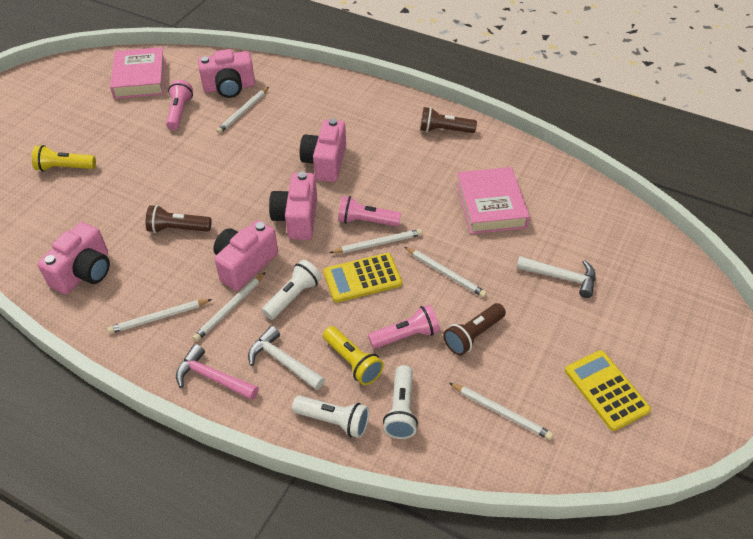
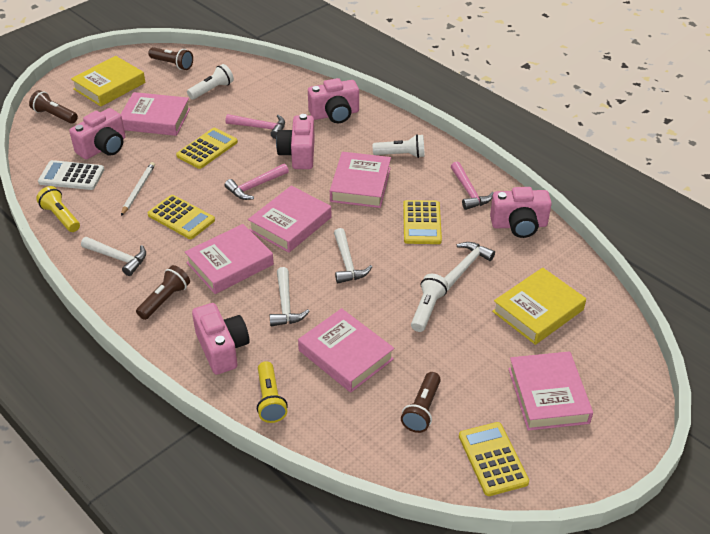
brown flashlight: [146,205,212,233] [420,107,477,133] [443,303,506,355] = 3 -> [29,90,78,123] [136,265,190,320] [148,47,193,70] [401,372,441,433] = 4
pink book: [110,47,166,99] [456,167,530,234] = 2 -> [120,92,190,136] [185,224,274,294] [248,186,332,253] [298,308,394,392] [330,152,391,208] [508,351,593,431] = 6
pink flashlight: [166,80,193,130] [338,196,401,227] [368,304,440,349] = 3 -> none = 0
pink hammer: [176,344,259,400] = 1 -> [225,163,289,200] [226,114,285,139] [451,161,494,210] = 3
white calculator: none = 0 -> [38,160,105,190] = 1
white hammer: [248,326,325,390] [516,256,596,298] = 2 -> [81,237,146,276] [270,267,310,326] [334,228,372,283] [444,242,495,291] = 4
white pencil: [107,299,212,334] [193,272,266,341] [216,87,269,134] [330,229,423,253] [405,247,487,297] [449,383,553,440] = 6 -> [121,162,155,216] = 1
yellow book: none = 0 -> [71,56,146,106] [492,268,586,345] = 2
yellow calculator: [324,253,402,303] [565,350,651,431] = 2 -> [148,195,215,239] [176,128,238,169] [403,200,442,244] [459,422,529,496] = 4

